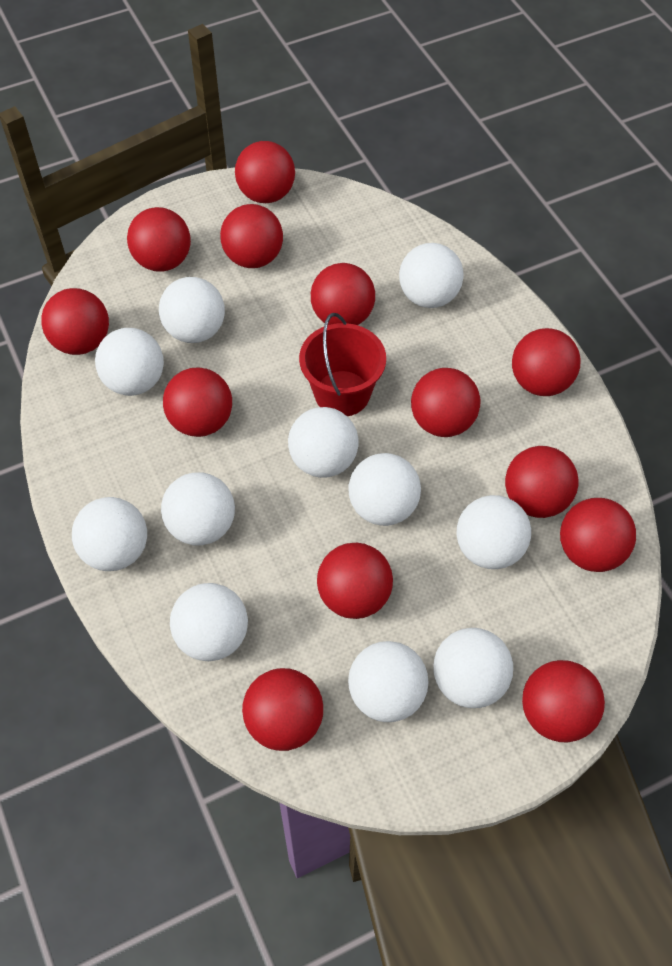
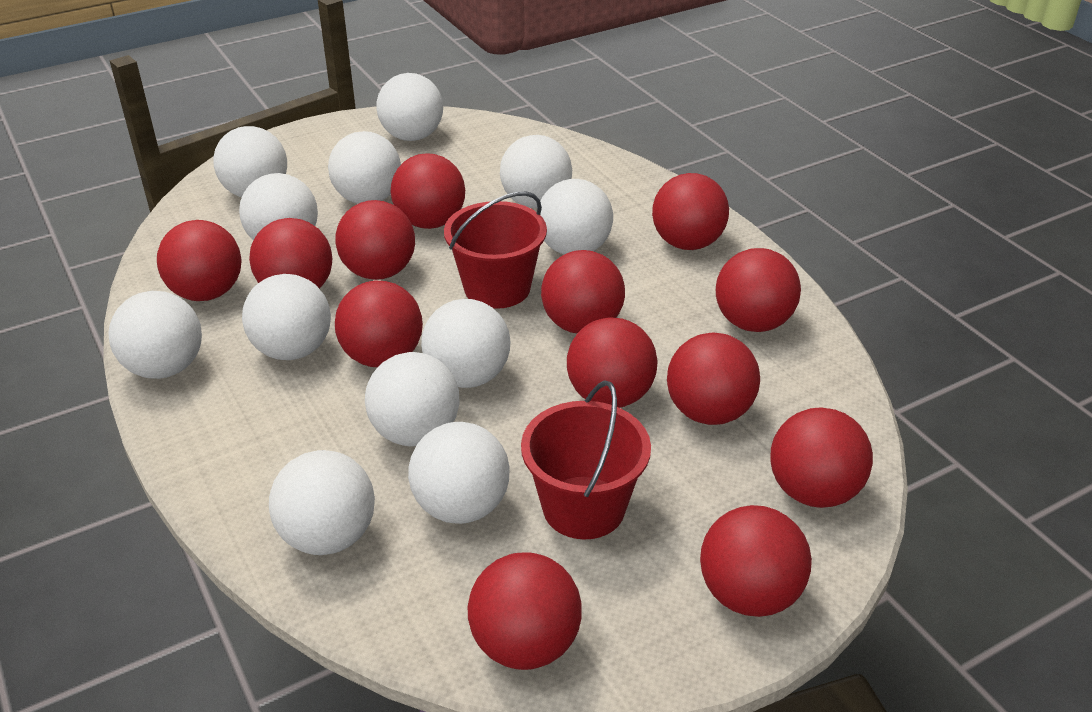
red bucket: [299,313,386,416] = 1 -> [444,192,547,309] [521,380,651,540] = 2
white ball: [72,497,147,571] [95,328,164,396] [159,277,225,343] [161,473,235,546] [170,583,248,661] [288,407,359,478] [348,641,429,722] [349,453,421,526] [399,243,463,308] [433,628,513,708] [457,495,531,569] = 11 -> [108,291,202,379] [213,126,287,197] [239,173,318,241] [242,274,331,360] [269,450,375,555] [328,131,401,204] [365,352,460,446] [376,73,443,141] [408,422,509,524] [421,299,510,388] [500,135,572,208] [540,179,613,255] = 12

